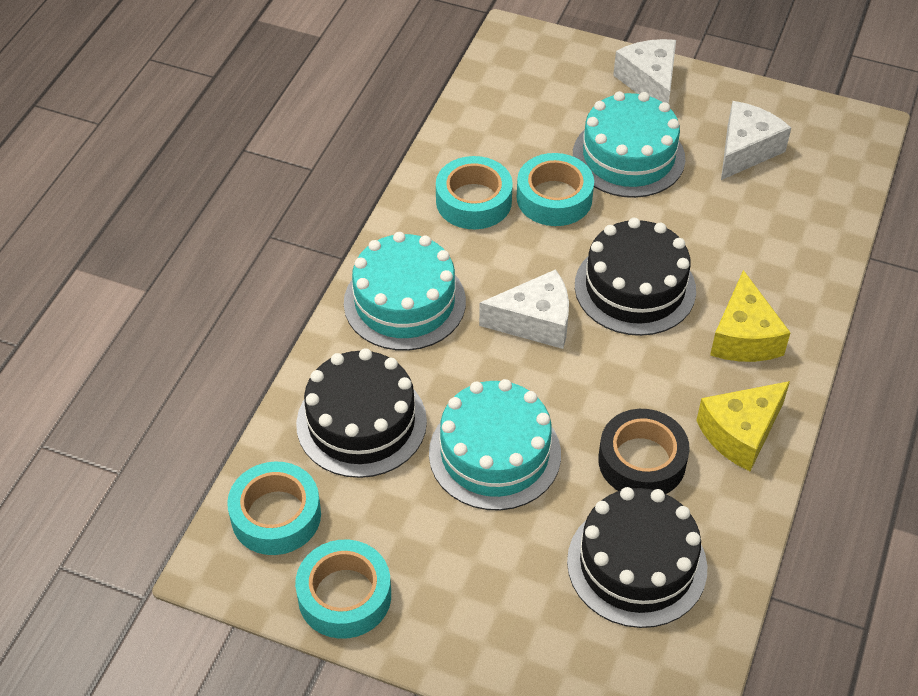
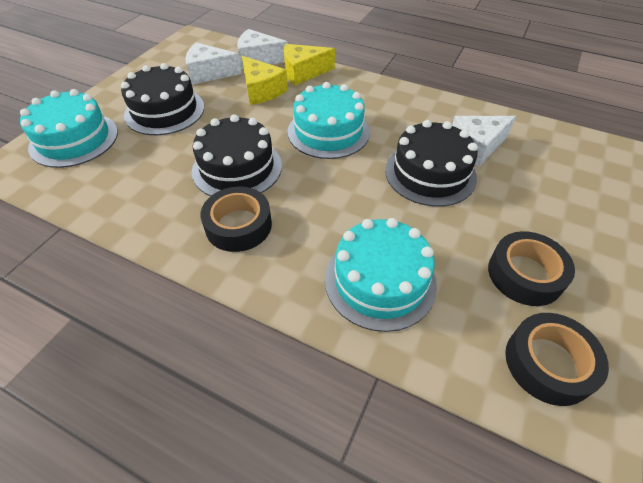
black tape: [598,409,690,494] = 1 -> [201,187,272,252] [488,231,575,306] [505,313,609,406] = 3
turquoise tape: [227,461,321,555] [295,540,391,639] [436,156,513,229] [517,153,594,226] = 4 -> none = 0

